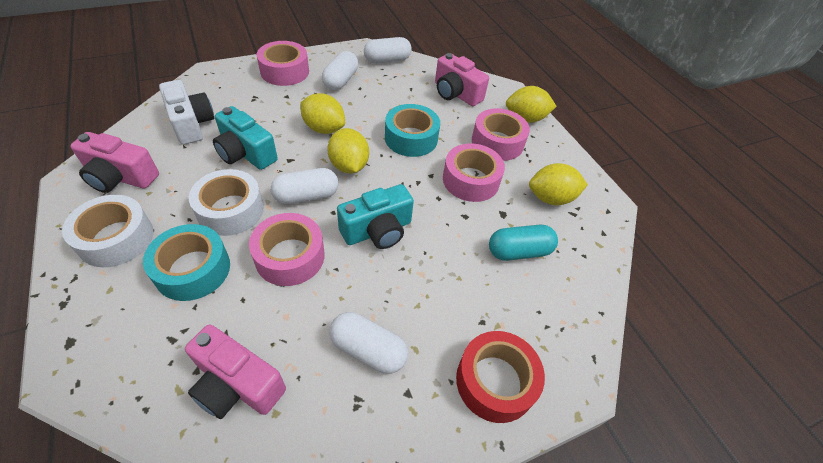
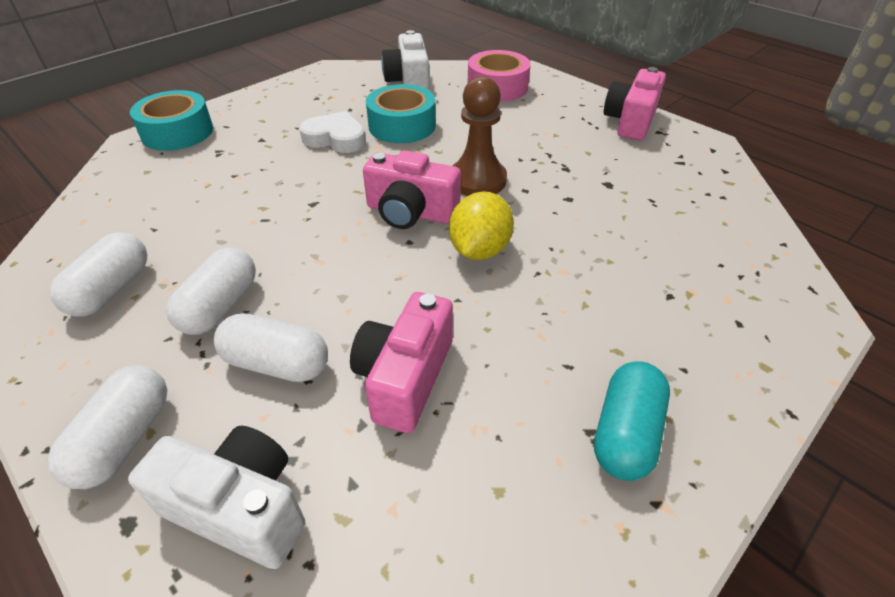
brown pawn: none = 0 -> [453,76,507,196] = 1
pink tape: [249,213,325,286] [257,41,309,86] [443,143,505,202] [472,108,530,161] = 4 -> [468,50,531,101] = 1
red tape: [456,331,545,423] = 1 -> none = 0
turquoise camera: [213,106,278,170] [337,184,414,249] = 2 -> none = 0
white camera: [159,80,214,145] = 1 -> [128,426,305,569] [381,30,430,90] = 2
white heart: none = 0 -> [299,111,366,153] = 1
white tape: [62,195,154,267] [189,169,264,236] = 2 -> none = 0
yellow lemon: [300,93,345,134] [327,128,369,174] [506,86,557,123] [529,163,588,206] = 4 -> [449,191,514,260] = 1

